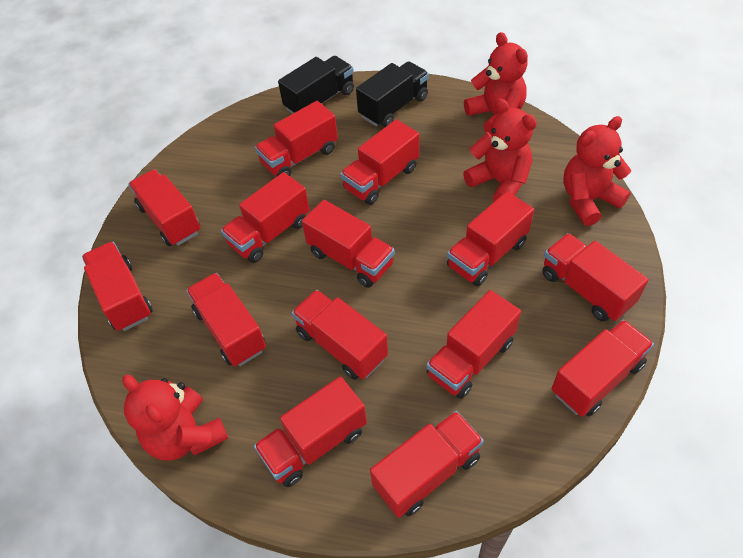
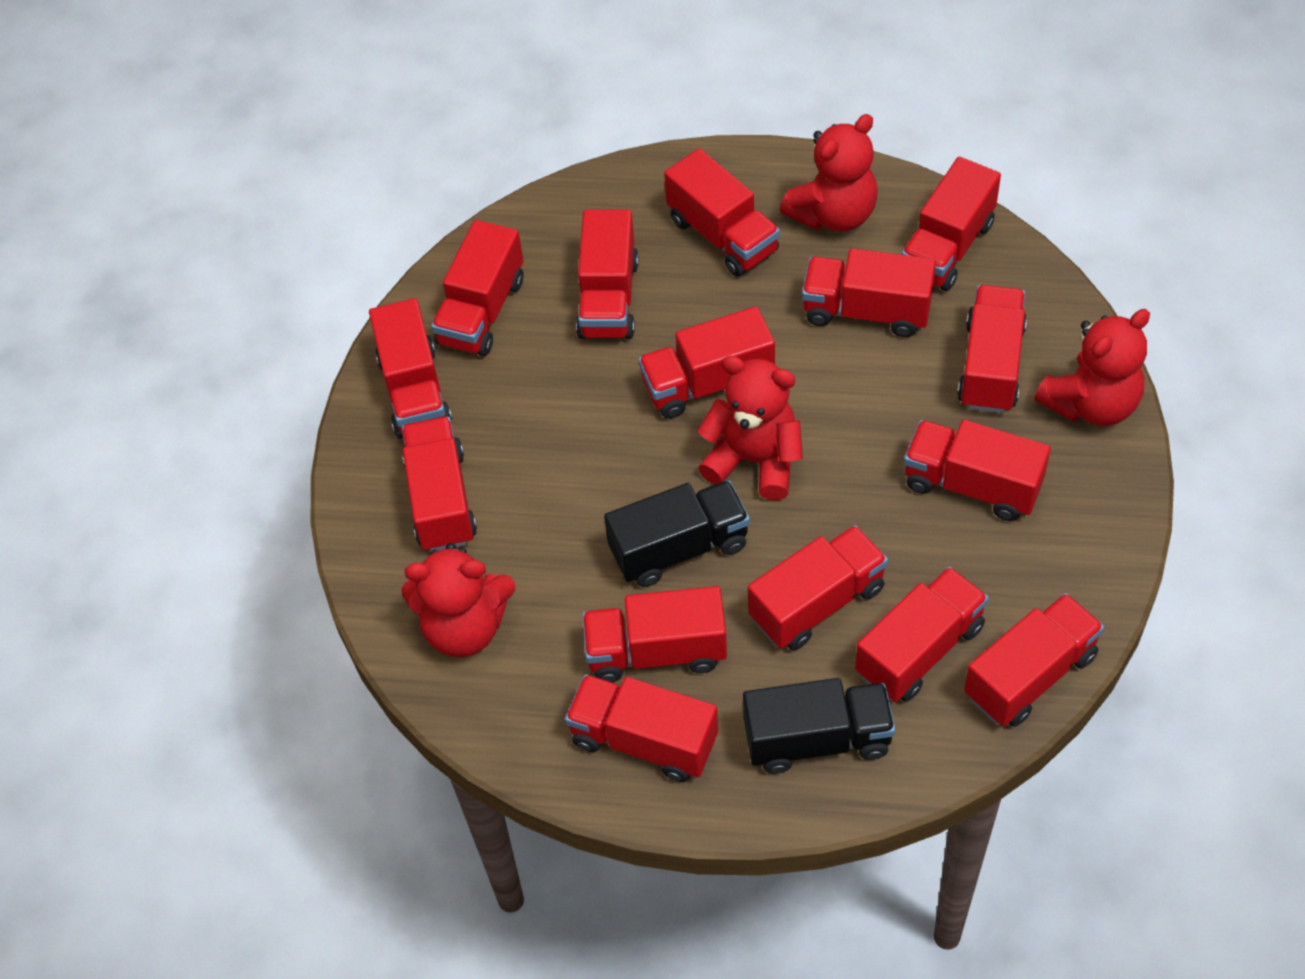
red truck: [82,242,153,331] [128,169,201,246] [186,273,266,366] [221,172,310,263] [254,376,367,487] [255,101,338,176] [292,290,388,380] [302,200,395,288] [340,119,419,205] [370,411,484,518] [426,290,521,399] [447,192,534,286] [542,233,649,322] [552,320,654,417] = 14 -> [369,298,452,438] [402,417,477,552] [431,220,524,356] [565,674,718,782] [576,209,639,339] [582,586,727,682] [638,306,775,419] [664,148,780,277] [748,525,888,650] [802,248,936,337] [855,567,989,702] [901,157,1001,291] [904,420,1051,521] [957,285,1027,413] [964,593,1104,727] = 15

